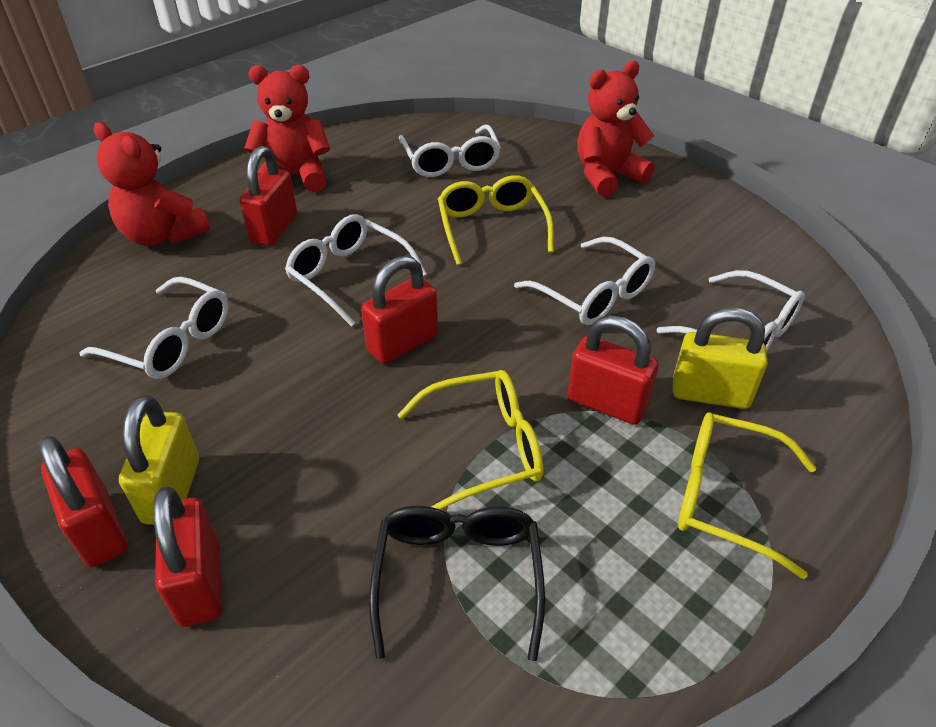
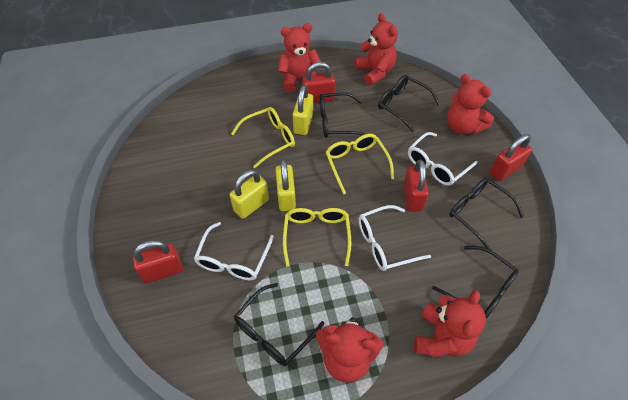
black glasses: [369,506,545,661] = 1 -> [234,283,324,366] [319,92,365,138] [378,75,440,132] [432,246,519,319] [449,178,524,250] = 5
red padlock: [39,436,128,567] [153,487,222,627] [240,146,297,246] [361,256,438,364] [567,315,658,425] = 5 -> [132,240,183,283] [302,62,335,103] [403,160,429,212] [490,134,532,181] = 4
red teddy bear: [94,122,210,246] [244,65,330,192] [577,61,655,197] = 3 -> [278,23,321,92] [316,317,383,382] [355,13,398,85] [414,290,486,357] [447,74,494,135] = 5
white glasses: [79,277,229,379] [285,214,427,326] [399,125,501,177] [514,237,655,325] [657,270,805,352] = 5 -> [194,222,274,281] [359,205,431,271] [408,132,478,186] = 3
yellow padlock: [119,395,199,525] [673,308,767,409] = 2 -> [230,169,269,219] [276,159,296,211] [293,85,313,135] = 3

